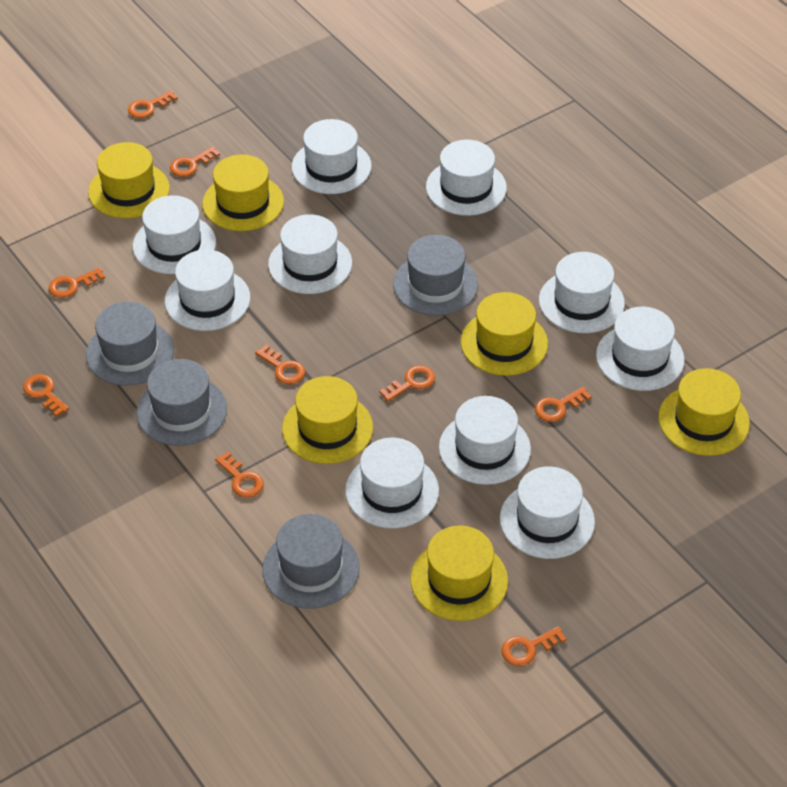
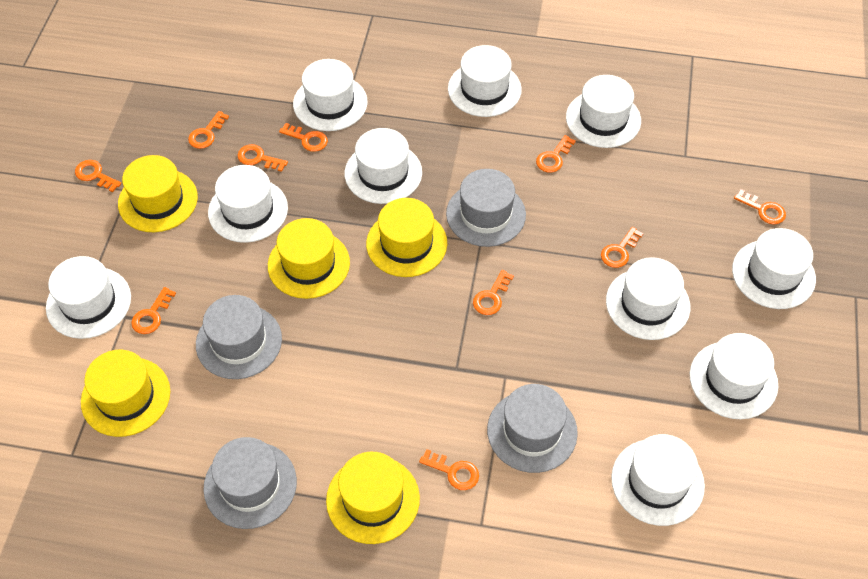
orange key: [23,374,69,417] [49,268,105,298] [128,90,178,118] [170,146,220,177] [215,452,264,498] [255,345,305,384] [379,365,435,401] [501,626,566,666] [535,387,592,422] = 9 -> [75,160,121,192] [131,287,176,334] [188,111,229,149] [237,144,288,172] [279,123,328,152] [419,449,479,490] [473,270,514,315] [536,135,576,173] [601,227,643,268] [734,189,786,225] = 10
yellow hat: [88,142,170,218] [202,154,284,231] [282,376,373,464] [410,525,508,621] [461,292,548,376] [658,368,750,456] = 6 -> [81,350,170,437] [118,155,198,232] [268,218,350,299] [326,452,420,544] [366,198,447,277] = 5

